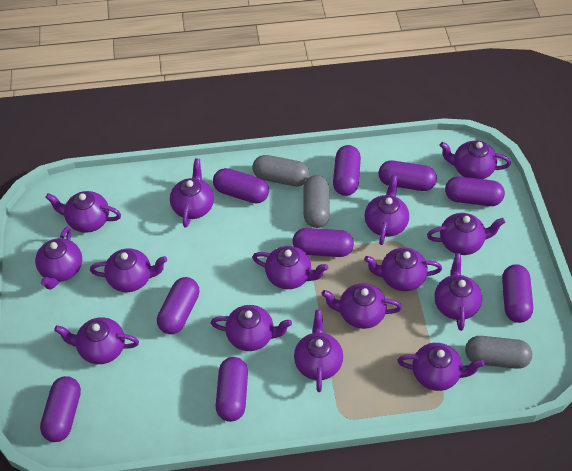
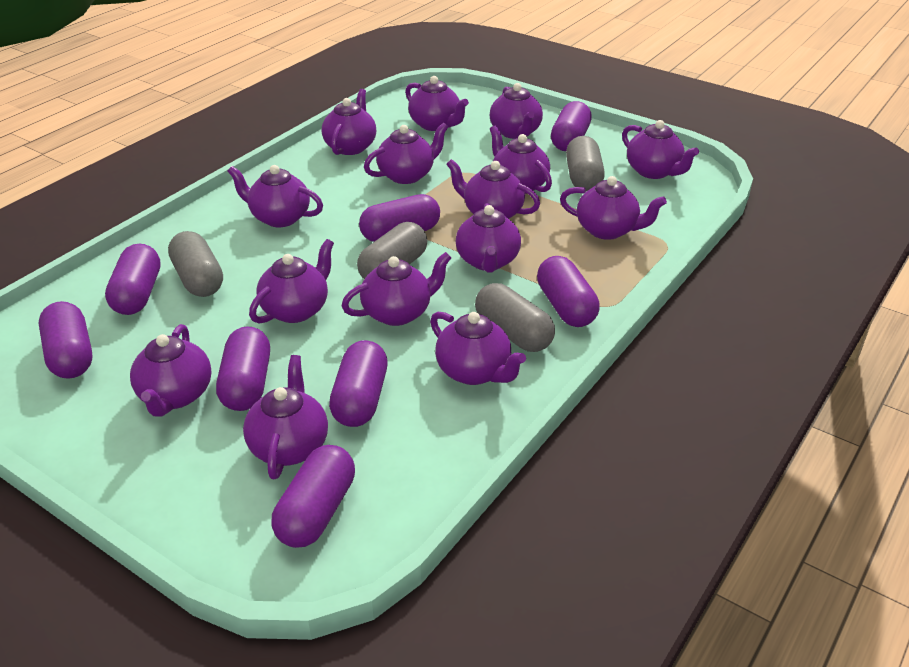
grey capsule: [252,155,310,186] [303,175,330,228] [465,336,532,369] = 3 -> [168,231,223,297] [357,222,427,279] [475,283,555,352] [566,136,605,192] = 4
purple capsule: [40,376,81,442] [157,277,199,334] [213,168,269,204] [216,357,248,422] [293,228,354,257] [333,145,361,196] [379,161,437,191] [445,176,505,206] [502,264,533,323] = 9 -> [39,301,93,379] [105,244,161,315] [216,326,270,411] [271,445,355,548] [329,340,388,427] [359,194,440,242] [537,256,600,327] [551,101,592,151] = 8

